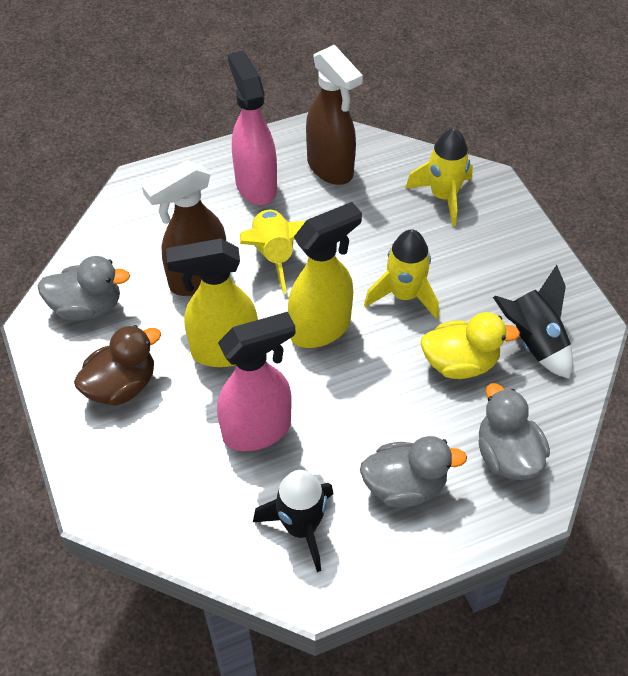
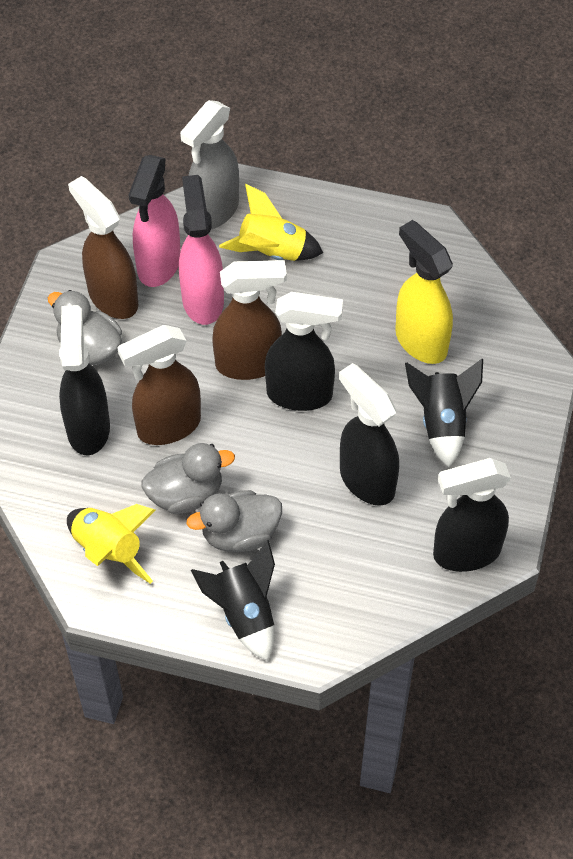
black spray bottle: none = 0 -> [59,305,110,455] [265,292,343,411] [339,363,399,506] [433,458,511,572] = 4
brown duck: [74,325,161,406] = 1 -> none = 0
brown spray bottle: [142,160,226,296] [306,44,363,185] = 2 -> [68,176,138,319] [117,325,201,445] [212,260,287,380] = 3
grey spray bottle: none = 0 -> [180,100,239,229] = 1
yellow duck: [421,312,520,379] = 1 -> none = 0
yellow rocket: [240,209,306,293] [364,229,439,319] [405,128,473,226] = 3 -> [67,504,156,584] [219,184,323,261] = 2
yellow spray bottle: [166,239,258,367] [288,202,362,348] = 2 -> [395,220,453,364] = 1

